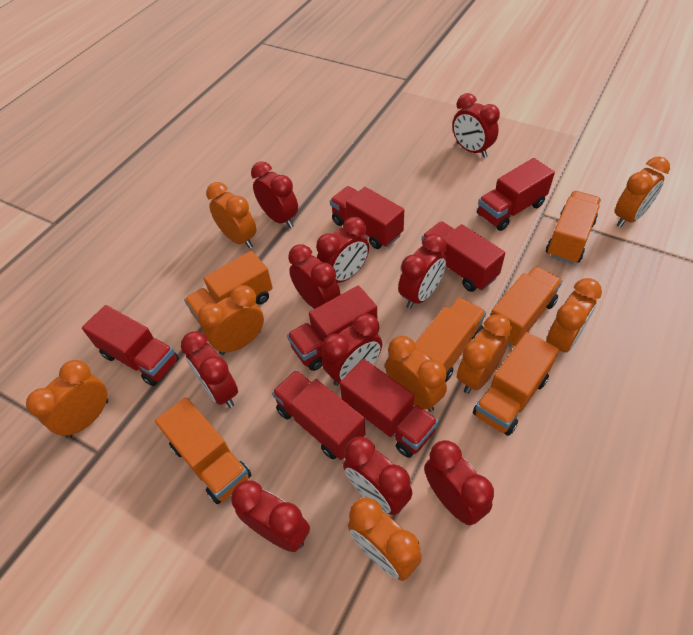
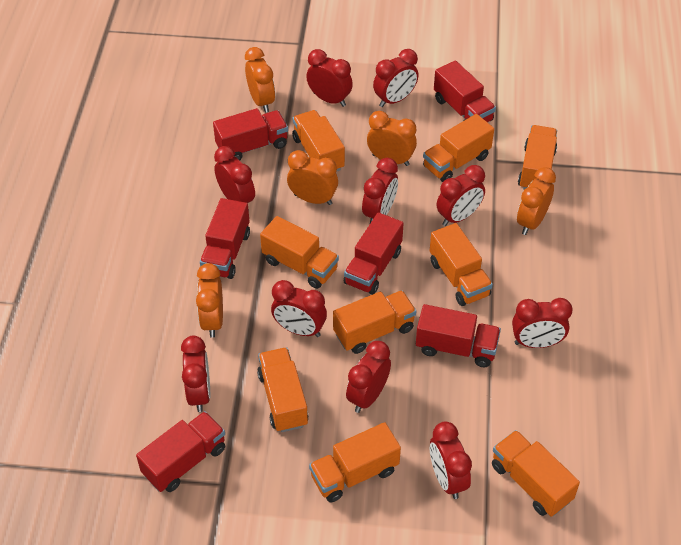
orange clock: [26,360,108,438] [198,285,264,355] [206,182,256,249] [348,498,422,581] [385,336,447,412] [457,314,512,394] [546,278,602,353] [615,156,670,228] = 8 -> [196,263,223,338] [245,47,275,113] [287,150,338,205] [367,111,417,166] [517,167,556,235] = 5
orange truck: [155,397,251,504] [184,251,273,327] [415,297,486,382] [473,332,559,436] [491,266,563,347] [546,191,601,264] = 6 -> [257,347,309,432] [260,216,339,289] [292,110,345,172] [309,422,401,503] [333,291,416,354] [423,114,494,182] [430,223,493,306] [492,430,580,517] [518,125,557,190] = 9
red truck: [82,305,179,386] [272,370,366,460] [287,286,377,371] [330,186,404,249] [340,359,438,458] [421,221,505,292] [477,158,555,231] = 7 -> [136,411,225,492] [200,198,250,279] [213,108,288,160] [344,212,404,295] [416,304,501,368] [434,60,496,122] = 6

